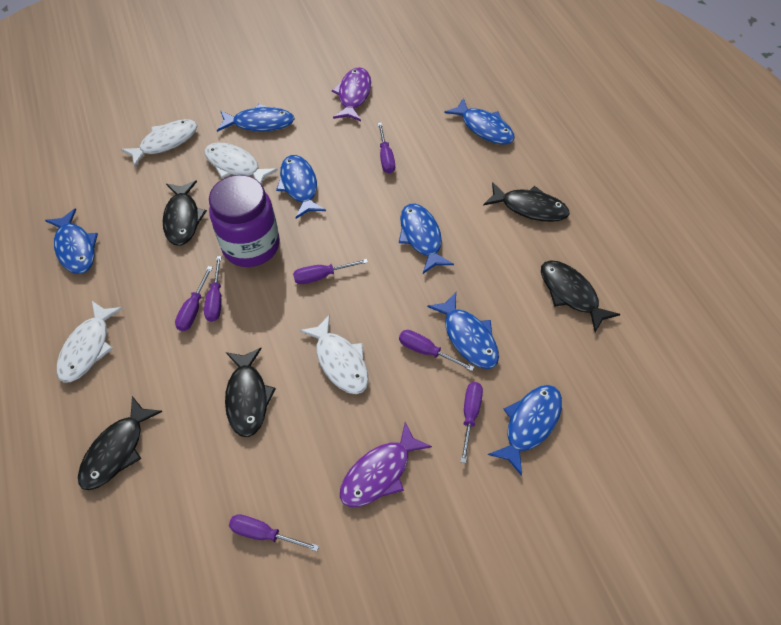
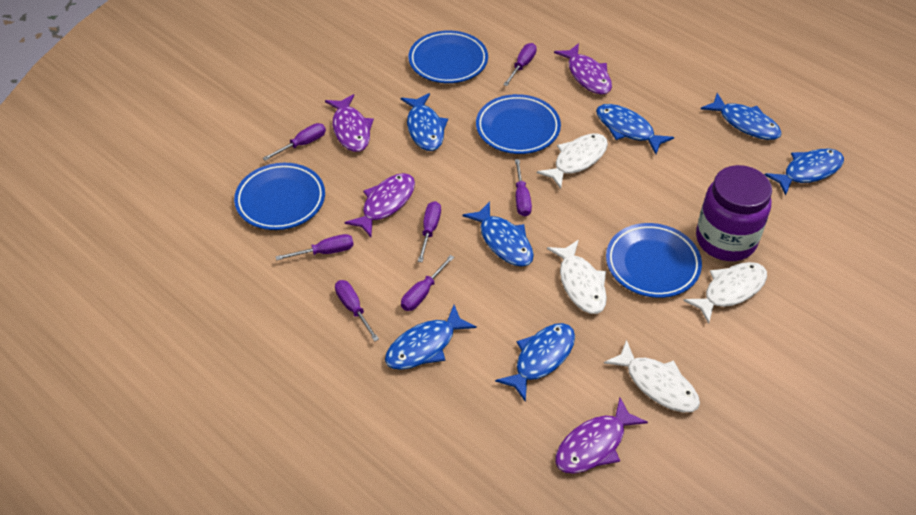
black fish: [78,396,163,490] [163,180,207,246] [225,348,276,437] [483,182,570,222] [541,260,620,332] = 5 -> none = 0
blue plate: none = 0 -> [234,163,325,230] [409,30,488,83] [476,94,561,154] [606,223,702,298] = 4
purple fish: [332,67,371,121] [340,422,432,507] = 2 -> [325,94,374,152] [344,173,415,237] [554,43,612,94] [555,398,648,474] = 4

